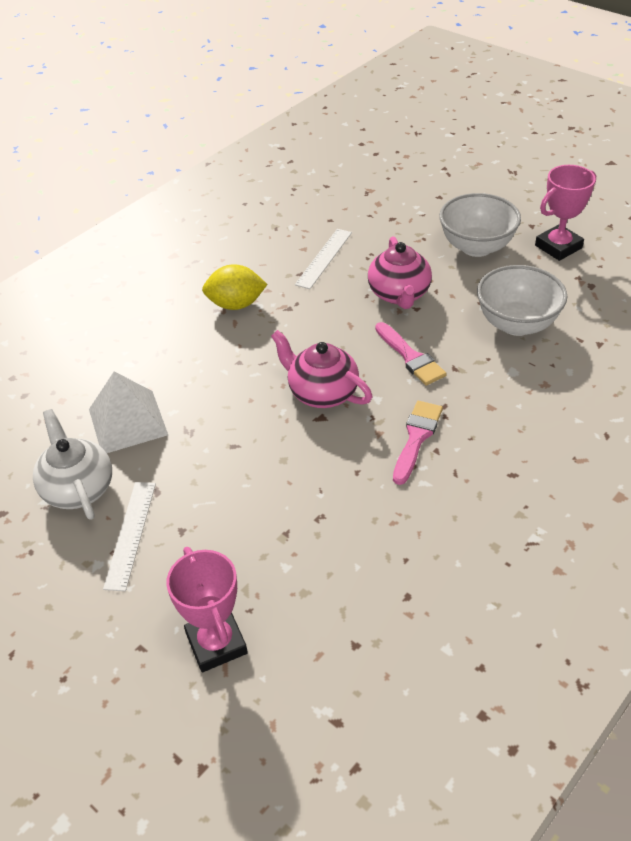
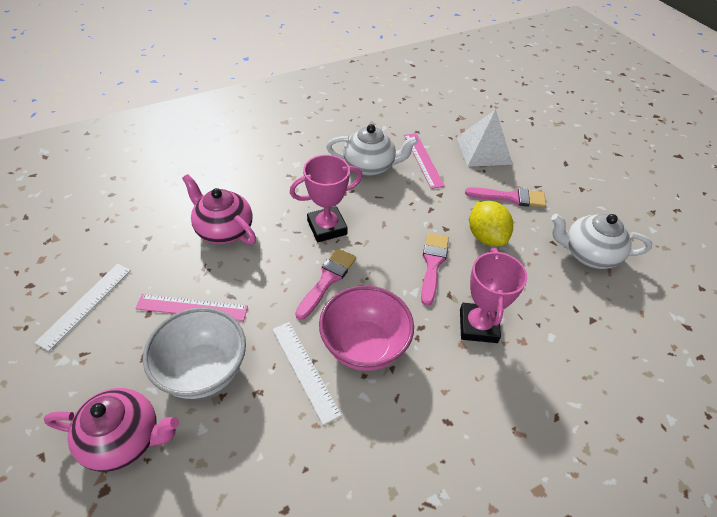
pink bowl: none = 0 -> [319,285,414,371] = 1
pink brush: [375,322,447,386] [393,401,443,485] = 2 -> [295,248,356,320] [421,233,449,306] [465,187,546,208] = 3
pink ruler: none = 0 -> [135,294,248,321] [404,133,445,189] = 2
white bowl: [439,193,521,257] [477,265,567,336] = 2 -> [143,307,246,399] = 1
white teapot: [33,409,112,520] = 1 -> [326,124,418,176] [551,214,652,269] = 2

